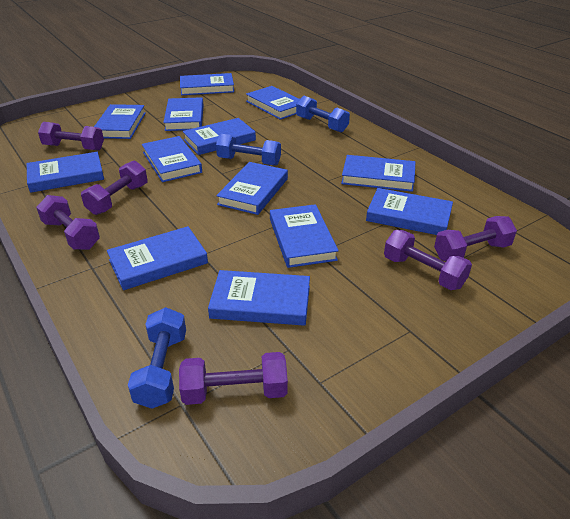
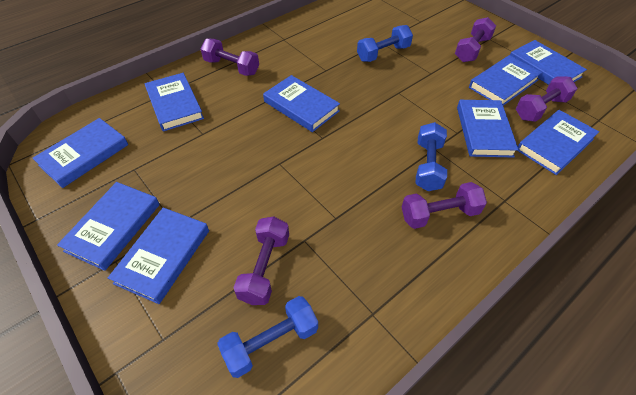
blue book: [27,152,104,193] [94,104,146,139] [107,226,208,290] [142,136,202,182] [163,97,204,131] [180,73,234,95] [183,118,256,155] [208,270,310,326] [216,162,288,215] [246,86,300,120] [270,204,339,268] [341,155,415,192] [366,188,453,235] = 13 -> [33,118,129,188] [57,182,160,271] [108,207,209,304] [145,73,204,132] [263,75,340,132] [457,100,519,158] [469,55,542,106] [510,40,587,85] [518,110,599,175] = 9
purple dumbbell: [36,195,100,250] [38,122,104,151] [81,161,147,215] [179,352,288,405] [384,230,472,290] [434,216,517,261] = 6 -> [201,39,259,76] [233,216,289,305] [402,182,487,229] [455,17,496,62] [516,76,578,122] = 5

